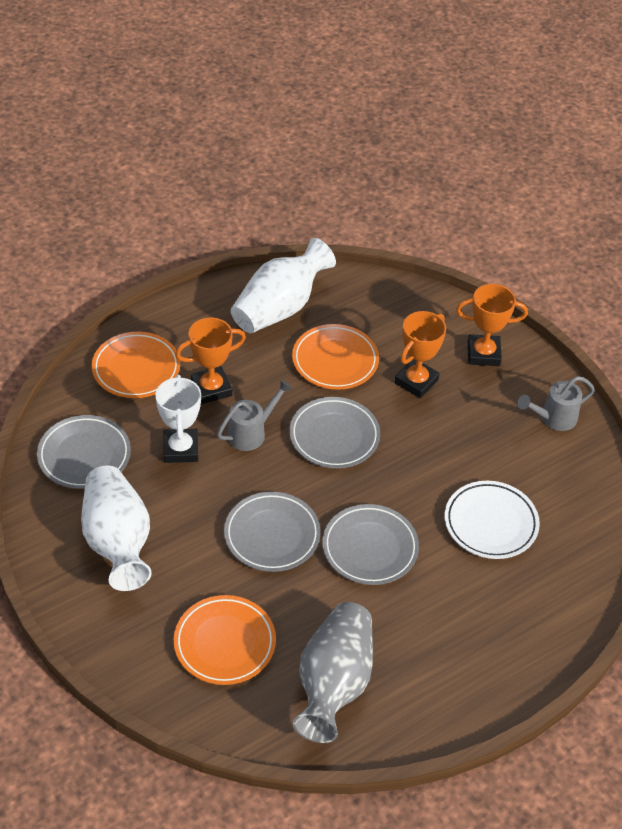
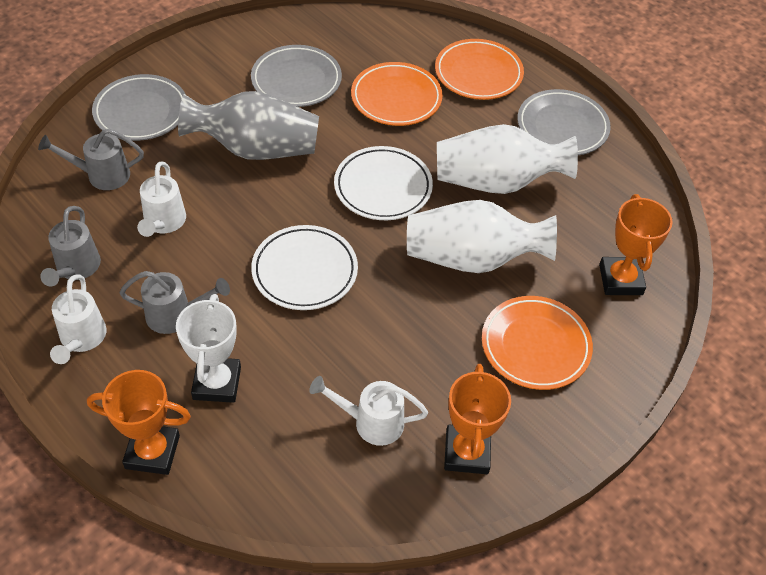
grey plate: [37,415,131,489] [224,492,321,572] [289,397,380,468] [322,504,419,585] = 4 -> [92,74,186,141] [251,45,342,107] [517,89,611,155] = 3
grey watering can: [217,380,292,451] [518,376,595,431] = 2 -> [38,129,144,190] [40,206,101,286] [119,271,230,334] = 3
white plate: [445,481,540,559] = 1 -> [251,225,358,310] [334,146,433,220] = 2
white watering can: none = 0 -> [50,275,107,364] [137,162,186,237] [309,376,428,446] = 3

